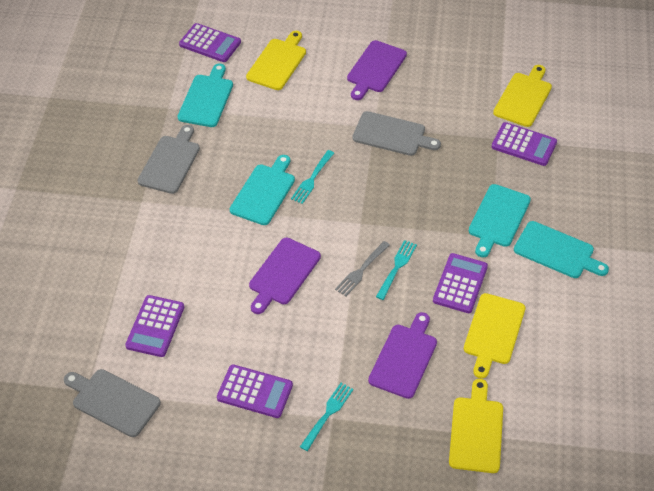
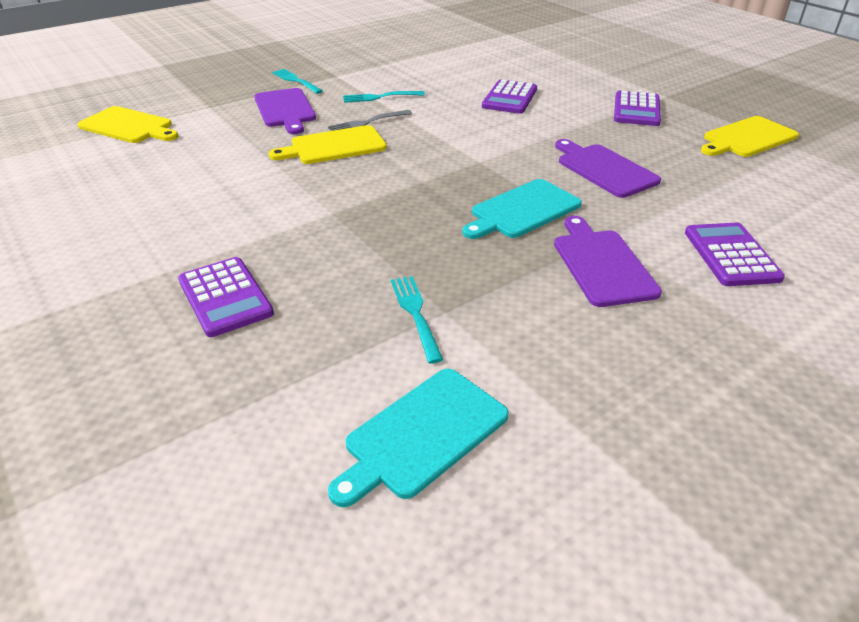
grey cutting board: [64,369,161,437] [138,125,200,194] [352,111,441,156] = 3 -> none = 0
purple calculator: [125,295,184,357] [179,23,241,62] [217,364,293,418] [433,253,488,313] [492,122,557,166] = 5 -> [178,257,274,337] [482,80,537,114] [614,91,661,126] [685,222,785,286] = 4
turquoise cutting board: [178,64,233,127] [230,155,295,225] [469,184,531,257] [514,221,609,278] = 4 -> [328,369,509,507] [462,179,582,239] = 2
yellow cutting board: [246,31,306,90] [449,379,503,473] [464,293,525,379] [493,65,552,127] = 4 -> [78,106,178,143] [269,125,387,164] [701,116,799,157] = 3

